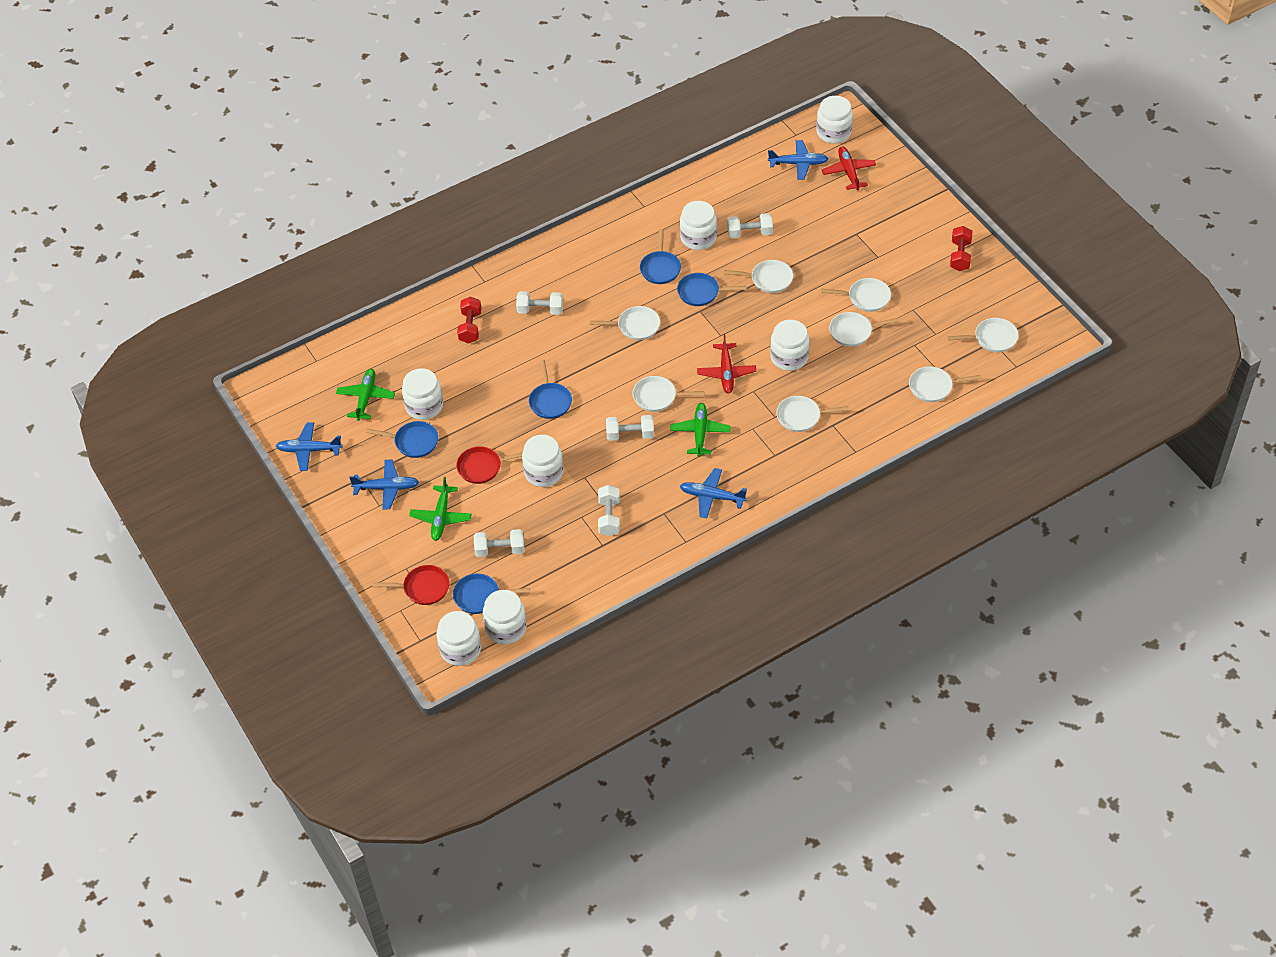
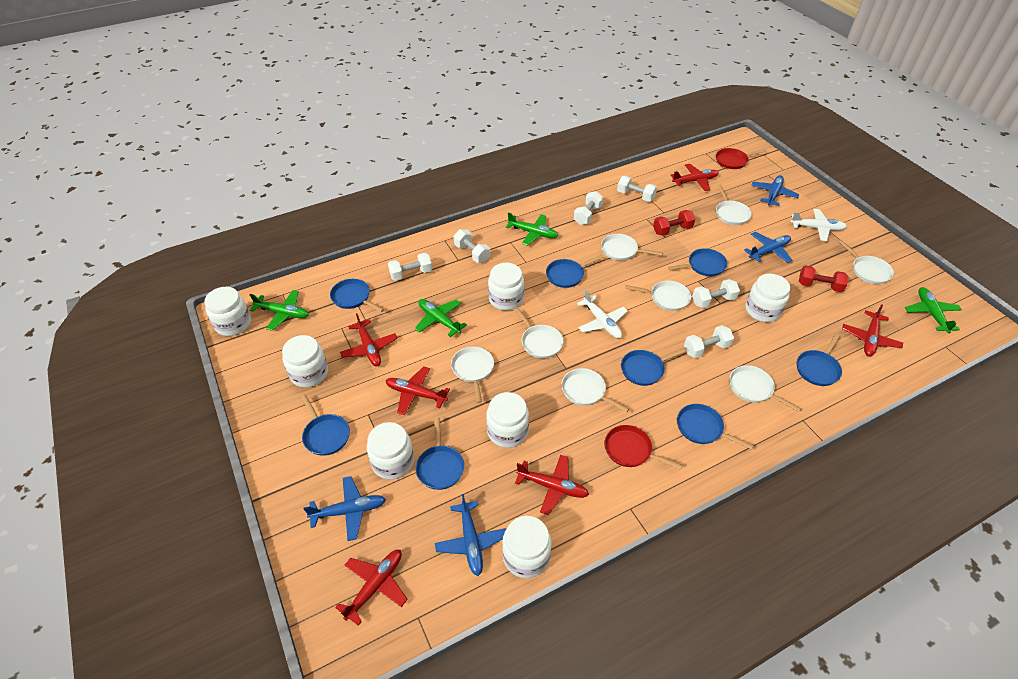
blue pan: [366,421,438,458] [453,574,530,614] [529,359,572,419] [640,229,681,284] [677,273,747,306] = 5 -> [301,395,350,456] [330,279,384,312] [415,417,464,490] [546,255,603,288] [621,348,687,386] [668,248,727,276] [677,404,754,450] [797,334,842,386] = 8
green plane: [336,369,395,421] [409,477,472,541] [670,403,731,457] = 3 -> [250,290,309,331] [415,299,467,337] [506,212,558,246] [905,287,962,333] = 4
red plane: [697,334,756,393] [822,147,876,191] = 2 -> [335,550,408,626] [340,313,397,366] [386,366,450,415] [515,455,589,515] [671,164,719,191] [842,304,903,356] = 6
white dumbbell: [474,529,524,557] [516,291,563,315] [598,485,620,536] [606,415,654,441] [727,213,773,238] = 5 -> [388,253,432,281] [454,229,490,263] [574,191,603,225] [617,176,657,202] [684,325,734,358] [692,279,740,308] = 6
white plane: none = 0 -> [577,290,628,338] [790,209,847,241] = 2

